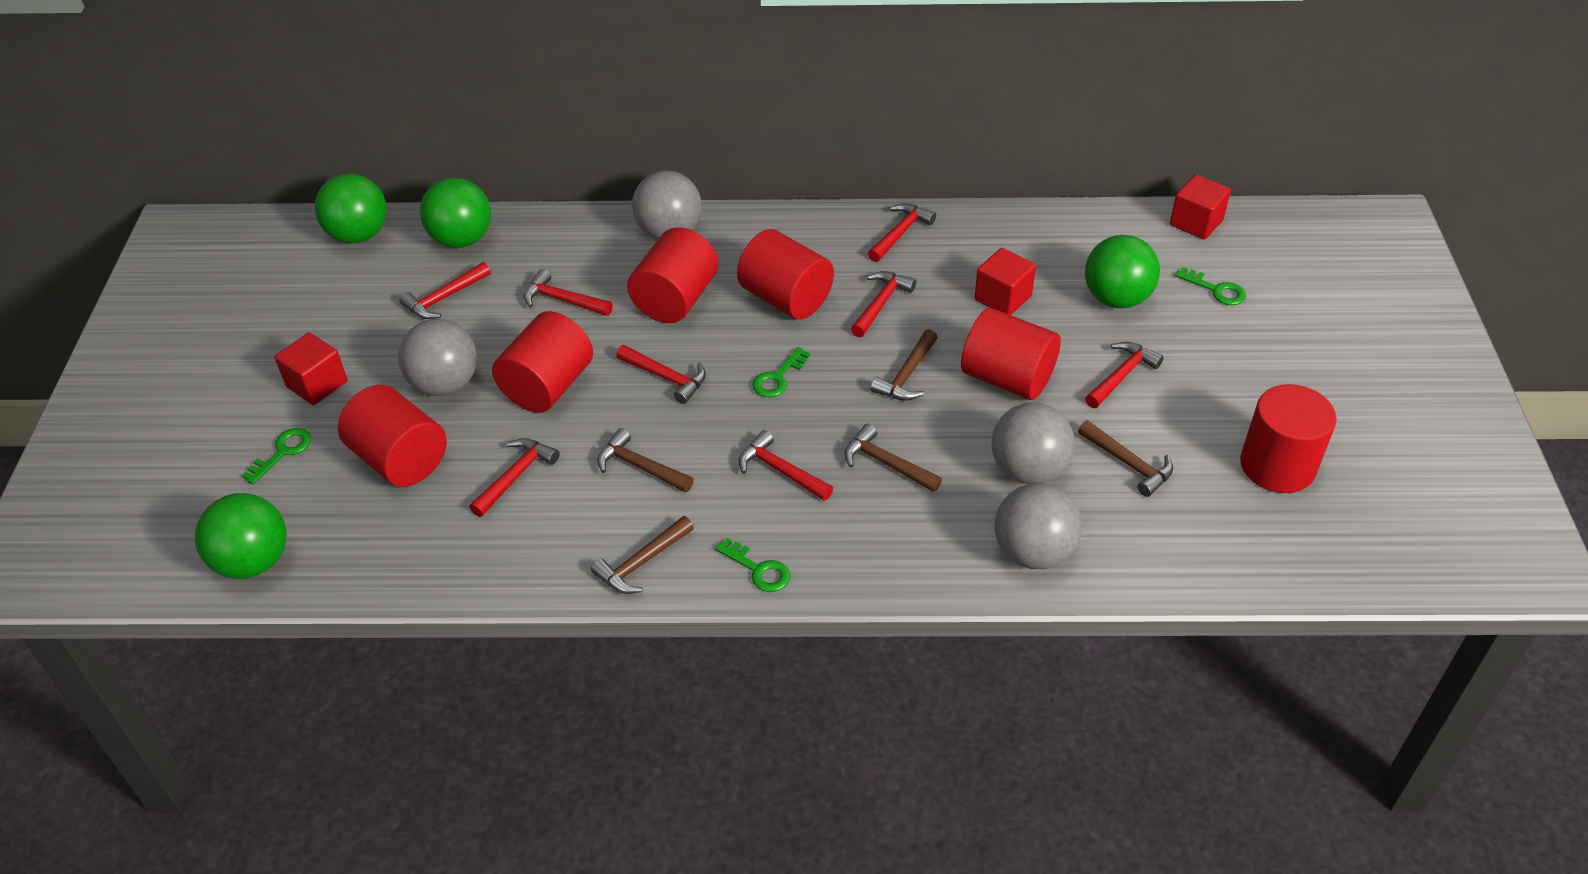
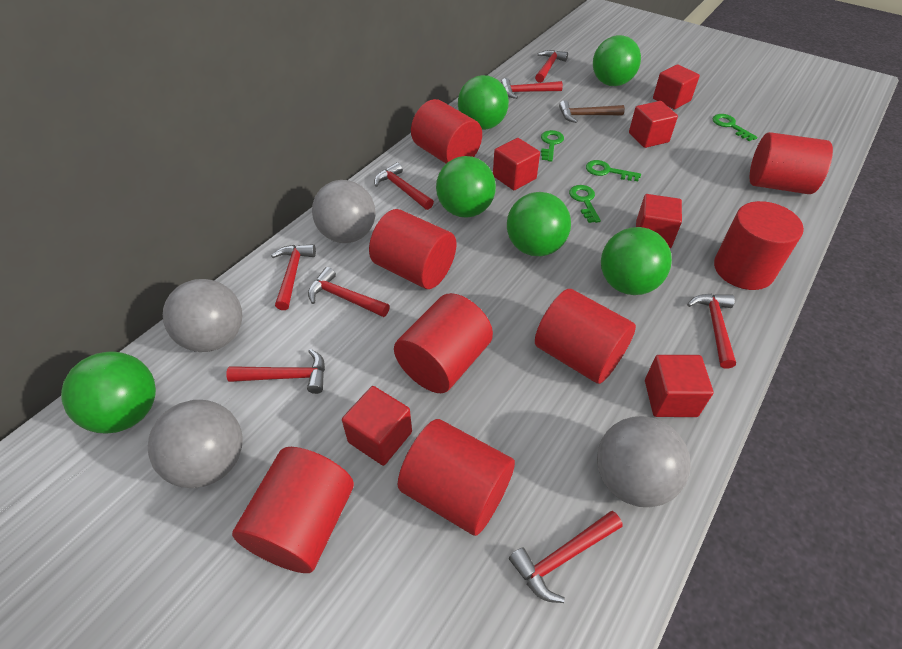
brown hammer: [591,516,694,594] [597,428,694,493] [844,424,942,492] [870,329,938,401] [1078,420,1173,497] = 5 -> [559,100,625,123] = 1
green ball: [195,493,287,579] [315,173,387,243] [420,178,491,248] [1085,235,1160,308] = 4 -> [61,352,156,433] [436,156,496,218] [458,75,509,130] [507,192,571,256] [593,35,641,86] [601,227,672,295] = 6
red cube: [275,332,348,405] [974,248,1036,315] [1170,174,1231,240] = 3 -> [342,386,412,466] [493,138,540,190] [629,101,678,148] [636,194,682,248] [645,355,713,417] [653,64,700,109] = 6
red cylinder: [338,385,447,487] [492,311,593,413] [627,227,718,323] [737,229,834,320] [961,308,1061,400] [1240,384,1337,493] = 6 -> [232,447,354,573] [369,209,456,289] [394,293,493,393] [398,419,515,536] [411,99,482,164] [535,289,636,384] [714,201,804,290] [750,132,833,194] = 8

